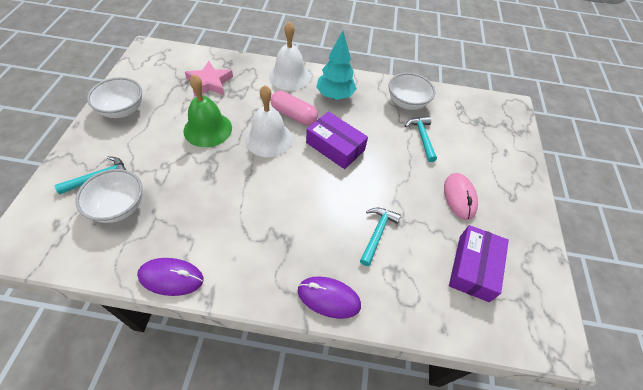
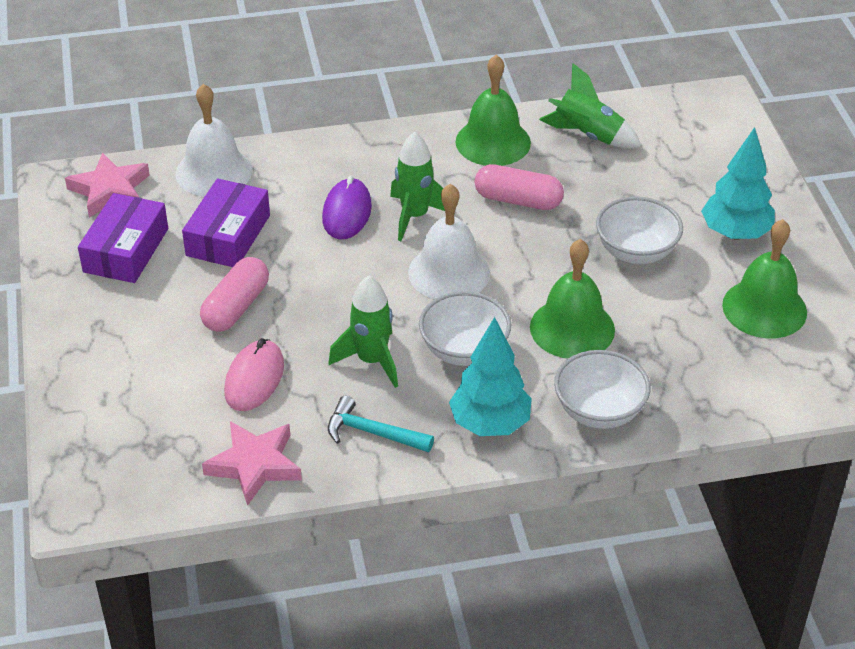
green bell: [183,74,232,147] = 1 -> [456,54,531,166] [530,239,615,359] [722,219,807,338] = 3
green rocket: none = 0 -> [329,276,398,388] [390,132,455,241] [539,63,641,148] = 3
pink capsule: [271,91,318,125] = 1 -> [200,257,269,332] [475,164,564,210] = 2
pink star: [185,61,233,96] = 1 -> [65,152,150,218] [202,421,302,506] = 2
purple mouse: [137,258,204,296] [298,276,361,319] = 2 -> [322,175,372,239] = 1
turquoise hammer: [54,156,126,194] [360,207,401,266] [405,116,437,162] = 3 -> [328,396,434,452] = 1
turquoise tree: [316,31,357,100] = 1 -> [449,317,532,436] [701,127,775,240] = 2

